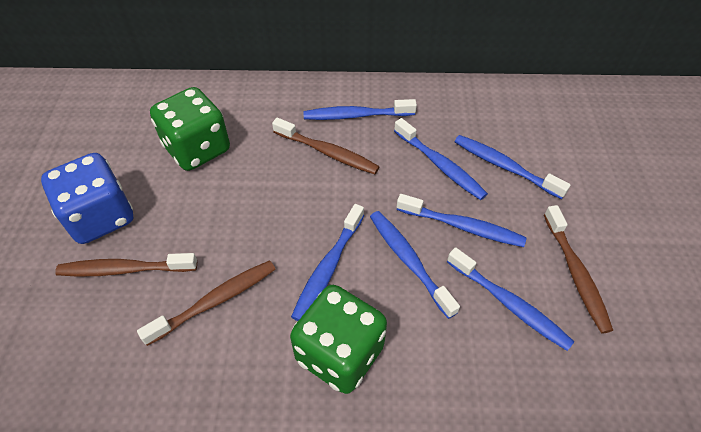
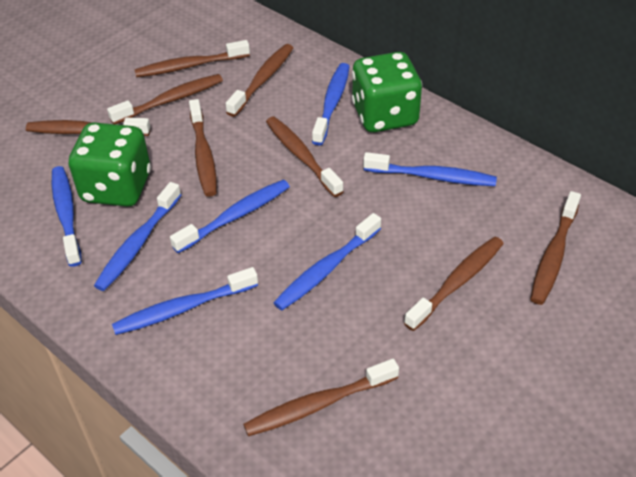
blue dice: [41,153,134,244] = 1 -> none = 0
brown toothbrush: [55,253,197,277] [137,260,276,346] [272,118,379,174] [544,205,613,333] = 4 -> [26,118,150,136] [107,74,223,124] [134,40,250,77] [189,99,217,197] [226,44,293,117] [243,359,399,436] [266,117,344,197] [404,236,504,331] [530,191,581,305] = 9

